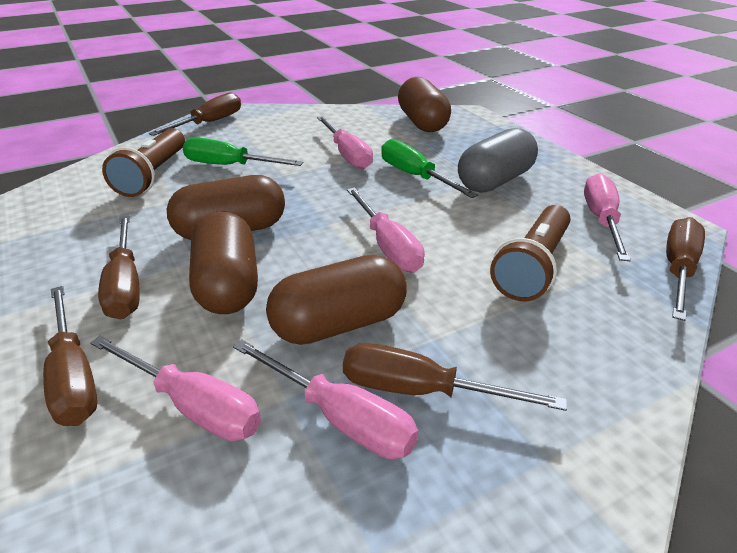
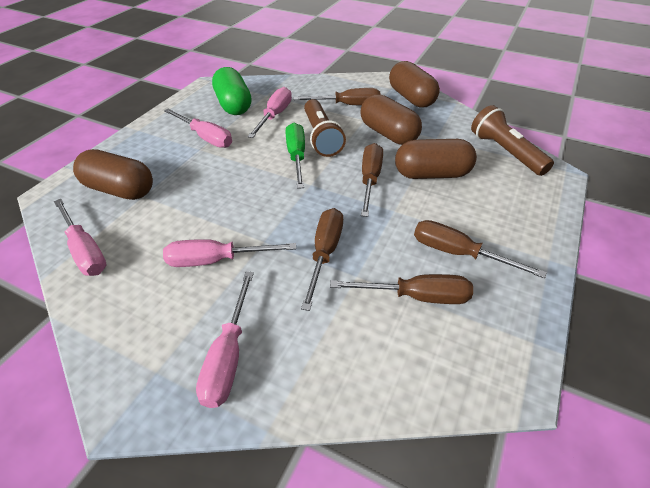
green capsule: none = 0 -> [212,67,251,115] = 1
green screwdriver: [182,137,303,166] [381,139,478,198] = 2 -> [286,123,305,189] = 1
grey capsule: [458,128,538,193] = 1 -> none = 0

